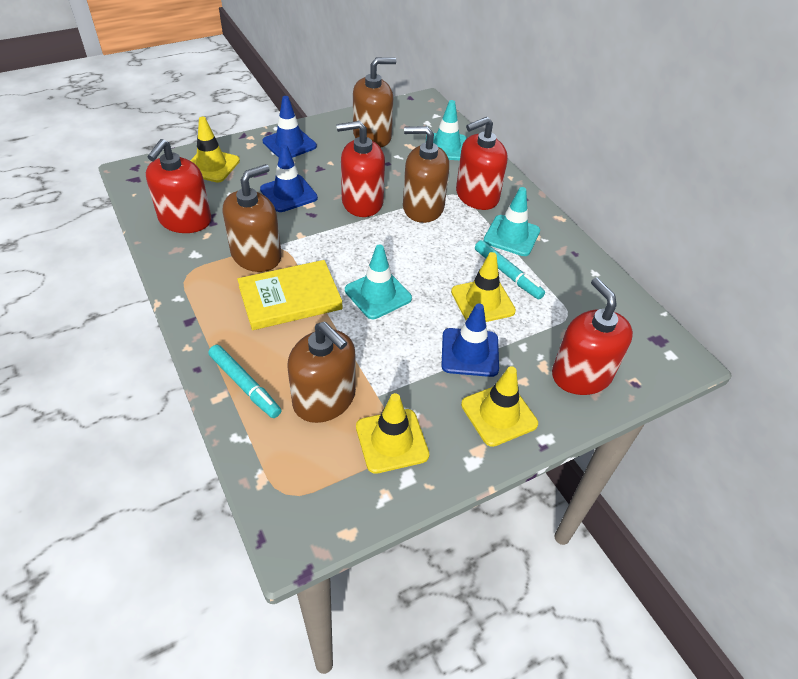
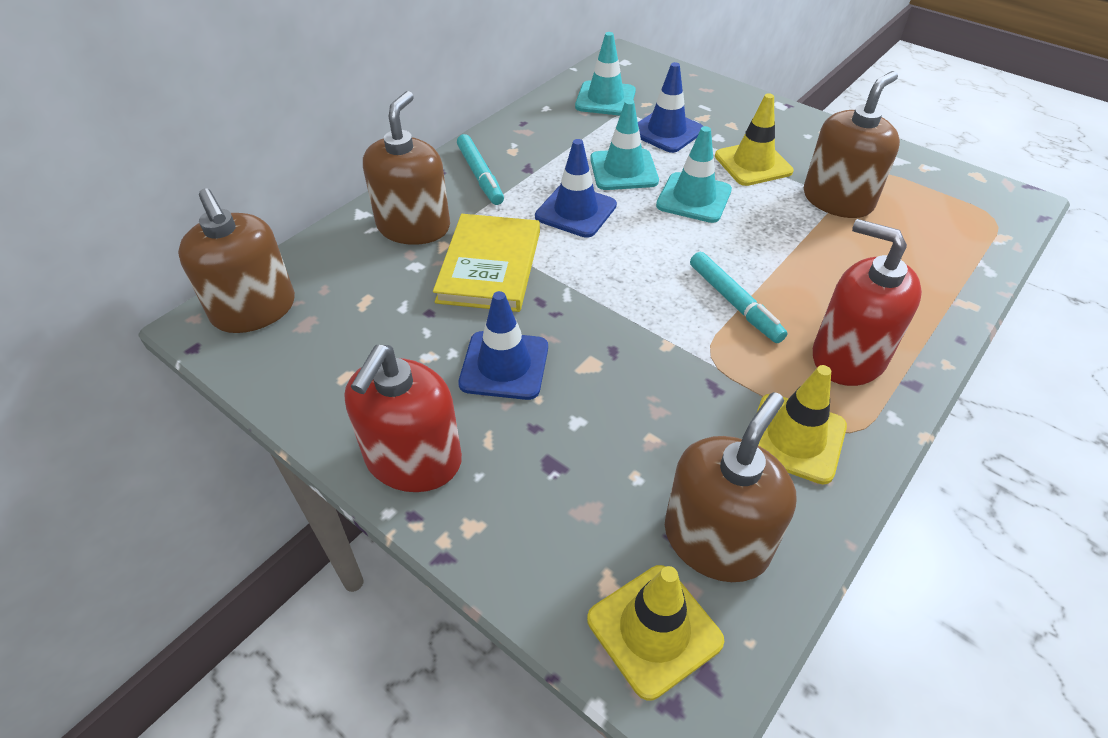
red soap dispenser: [146,139,211,233] [336,121,385,217] [456,117,508,210] [552,277,633,395] = 4 -> [344,345,462,492] [813,219,922,386] = 2
yellow traffic cone: [190,117,240,183] [356,393,429,474] [451,252,516,322] [461,366,538,447] = 4 -> [587,565,725,700] [715,93,794,186] [757,365,847,484] = 3

